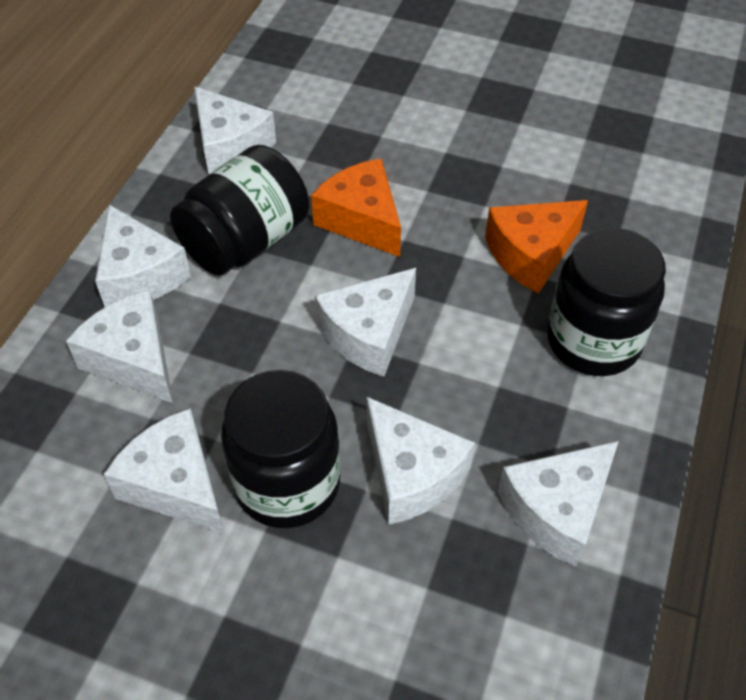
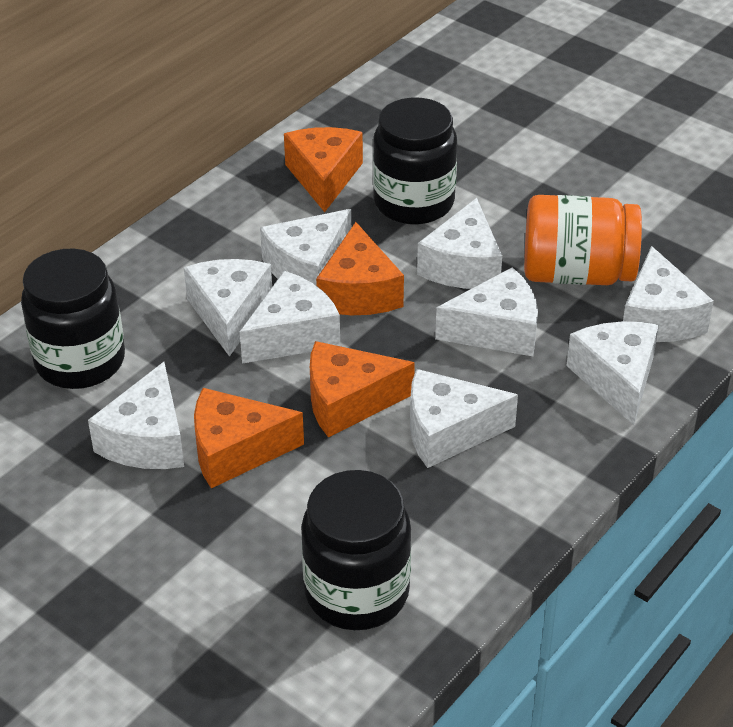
orange cheese: [311,159,401,257] [485,200,588,293] = 2 -> [194,388,304,488] [284,127,363,212] [310,341,415,438] [316,222,404,315] = 4
orange jar: none = 0 -> [524,195,642,285] = 1
white cheese: [66,290,173,403] [95,205,191,307] [104,408,225,534] [194,87,276,174] [315,268,416,377] [367,397,475,525] [498,441,619,567] = 7 -> [88,362,184,469] [184,259,272,357] [240,271,340,364] [260,209,351,286] [410,369,518,468] [417,198,502,289] [435,267,538,356] [566,322,659,425] [623,246,714,342] = 9

